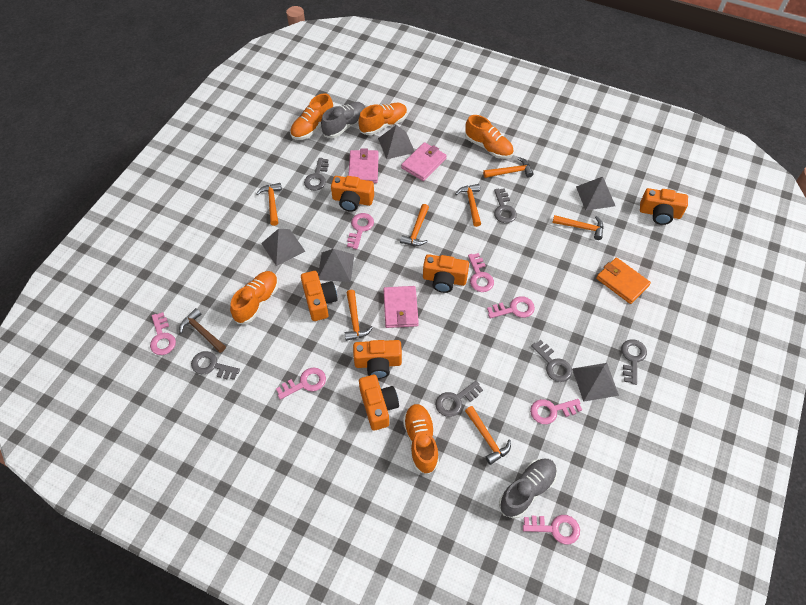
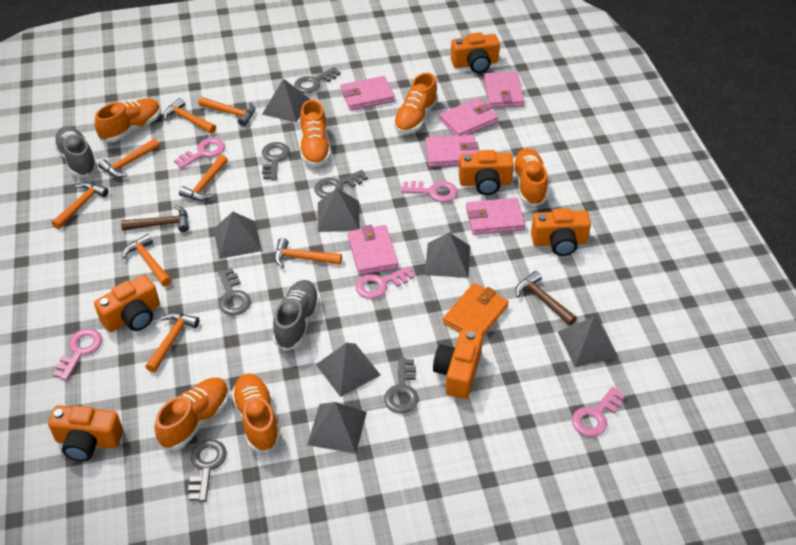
brown hammer: [179,308,226,353] = 1 -> [121,205,189,232] [516,271,577,325] = 2
grey pyramid: [261,229,305,266] [318,249,354,282] [378,125,415,159] [572,363,619,402] [576,177,615,211] = 5 -> [214,212,262,259] [262,79,311,122] [307,402,367,454] [316,342,380,397] [318,188,360,232] [425,232,470,278] [558,317,618,367] = 7
orange hammer: [256,183,282,226] [345,290,373,341] [400,204,429,246] [456,184,481,227] [465,406,511,465] [483,157,534,178] [552,215,604,240] = 7 -> [52,182,109,229] [98,138,160,178] [122,234,171,286] [146,313,199,373] [163,98,216,134] [179,155,228,201] [198,97,255,126] [274,238,342,268] = 8
orange shoe: [230,271,279,324] [290,94,333,140] [359,103,407,135] [403,404,439,475] [465,115,514,159] = 5 -> [95,98,161,143] [155,377,229,450] [231,373,281,453] [300,100,331,167] [394,73,438,134] [513,148,548,207] = 6
pink key: [150,312,176,355] [276,367,326,400] [347,213,374,249] [468,253,494,292] [487,296,535,318] [523,515,580,545] [530,399,582,424] = 7 -> [53,328,102,381] [174,138,225,169] [356,266,414,299] [401,181,458,202] [572,387,625,437] = 5
pink wallet: [348,148,379,183] [383,286,419,328] [401,142,447,181] = 3 -> [340,76,395,111] [348,225,398,275] [425,135,479,167] [439,98,498,136] [466,198,525,235] [484,72,524,108] = 6

